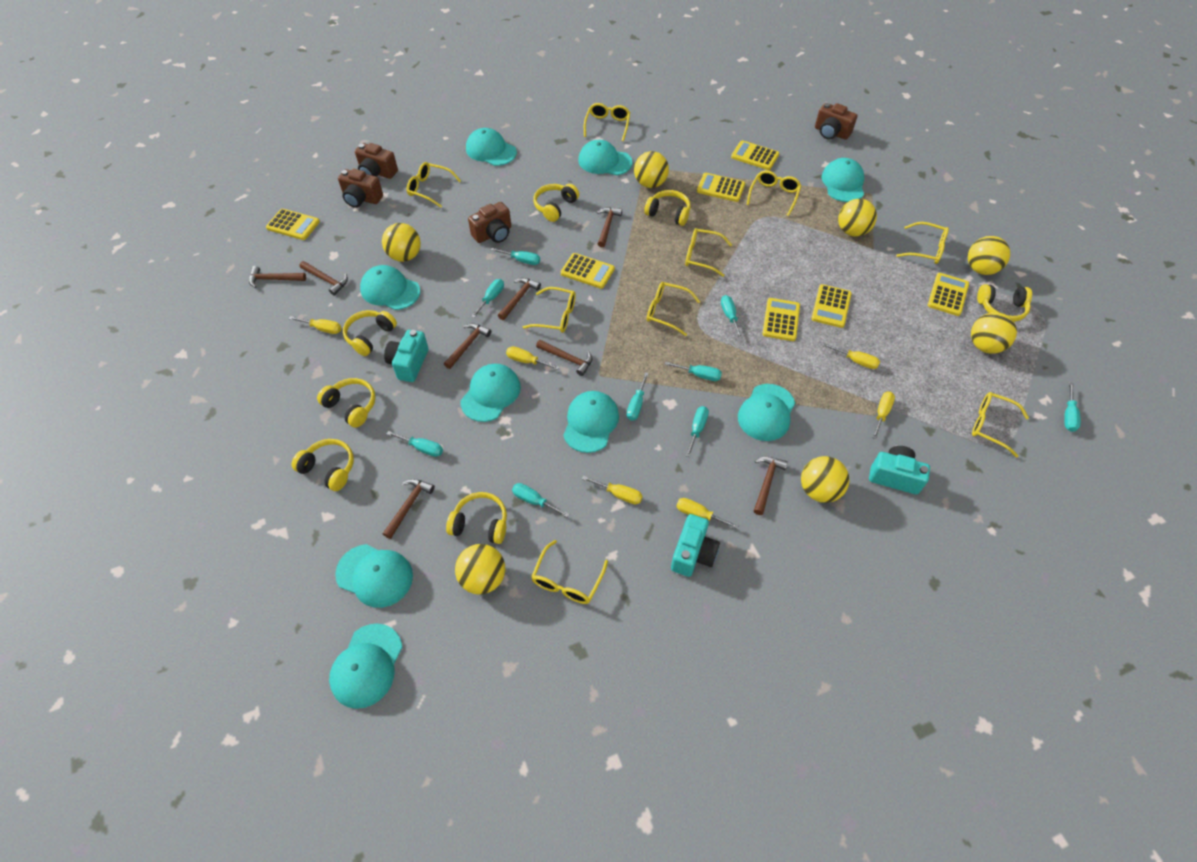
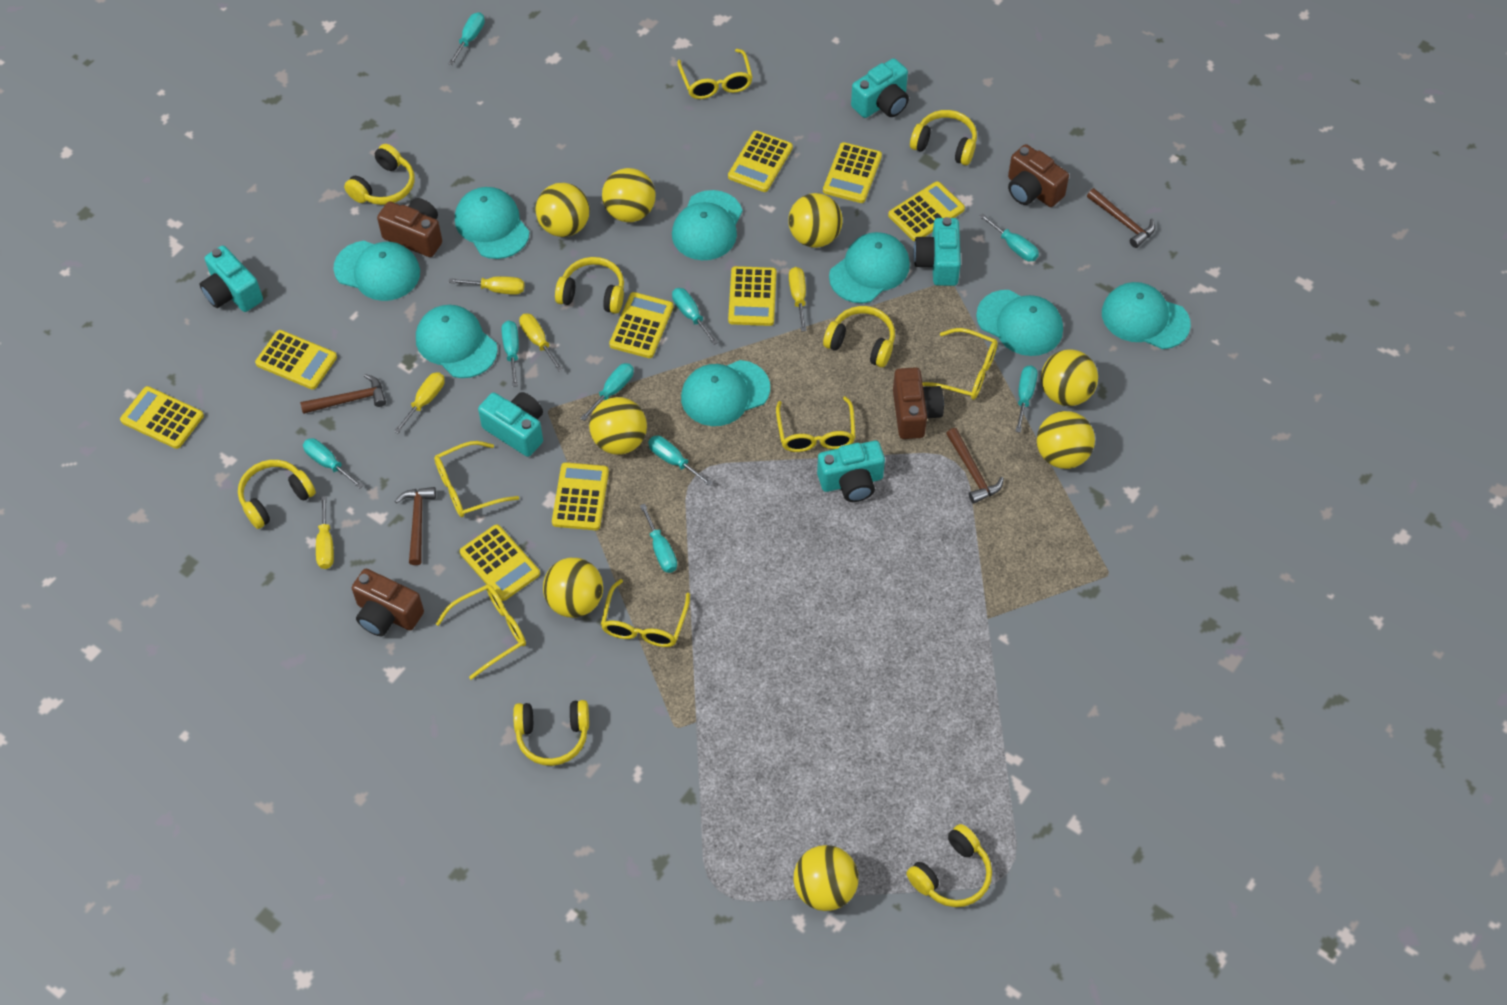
brown hammer: [249,266,306,288] [300,261,348,295] [383,479,435,539] [444,323,491,369] [498,278,541,320] [536,340,592,376] [597,207,622,247] [754,457,788,515] = 8 -> [300,374,386,414] [395,487,436,565] [946,428,1004,504] [1087,188,1155,248] = 4
turquoise camera: [384,330,429,382] [671,514,720,577] [869,446,930,495] = 3 -> [200,245,263,312] [478,392,543,457] [817,440,885,502] [851,58,909,118] [913,217,961,286] = 5
turquoise cap: [329,623,402,709] [335,544,413,608] [360,265,420,310] [460,364,521,422] [466,128,517,166] [563,391,619,453] [578,140,633,175] [738,384,795,441] [822,158,864,202] = 9 -> [333,241,420,301] [416,305,497,378] [455,187,530,259] [672,190,742,260] [681,360,770,426] [829,232,910,303] [976,290,1063,356] [1102,282,1191,349] = 8
yellow ball: [382,223,421,262] [455,544,505,594] [634,151,669,188] [801,456,849,503] [838,199,877,237] [968,236,1010,275] [971,312,1017,354] = 7 -> [536,183,590,237] [543,558,603,617] [589,397,647,455] [602,168,656,222] [788,193,843,248] [794,845,859,911] [1037,411,1095,469] [1041,349,1098,406] = 8
yellow calculator: [266,209,320,240] [561,253,615,289] [697,173,745,202] [731,140,779,170] [762,298,800,341] [811,284,852,328] [928,273,969,316] = 7 -> [120,386,204,449] [255,330,337,390] [460,524,540,601] [552,462,609,530] [609,292,673,358] [728,131,793,192] [728,266,777,326] [823,142,882,203] [888,181,965,241] = 9
yellow glasses: [407,162,461,208] [523,287,576,333] [531,540,608,604] [584,103,630,141] [647,282,700,336] [685,228,732,277] [747,170,801,216] [896,222,949,264] [972,392,1029,457] = 9 -> [434,441,519,517] [436,585,526,680] [601,579,690,647] [677,49,753,99] [776,396,856,452] [922,328,998,400] = 6
yellow screwdriver: [289,316,341,334] [506,346,560,370] [582,476,643,504] [676,498,739,529] [823,343,880,369] [872,392,895,439] = 6 -> [316,496,334,569] [394,372,445,433] [449,276,524,295] [519,313,563,371] [789,267,807,332] = 5

